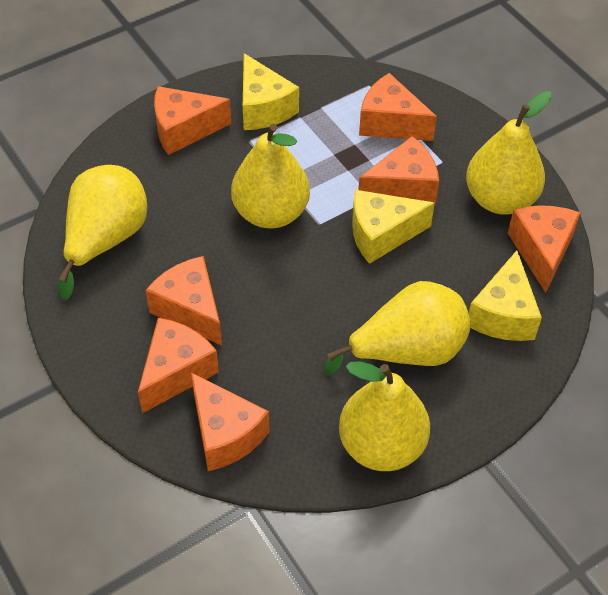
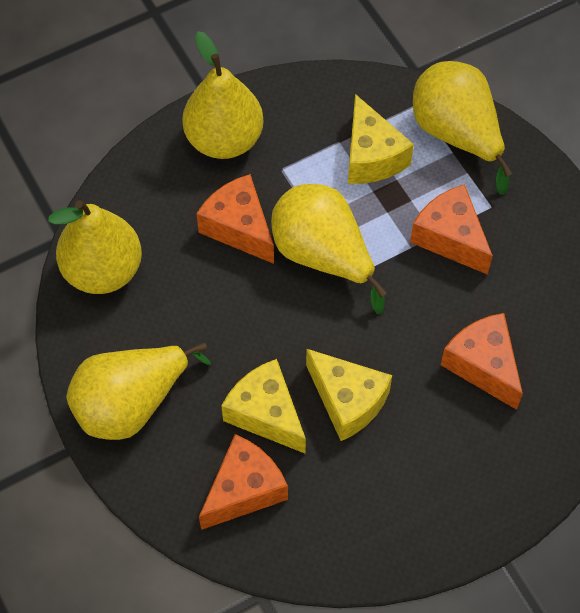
orange cheese: [138,318,219,413] [146,256,222,346] [154,86,231,155] [191,373,270,471] [359,73,437,141] [359,136,439,205] [508,205,581,293] = 7 -> [196,174,274,264] [199,434,288,530] [410,184,493,275] [441,313,523,410] = 4

